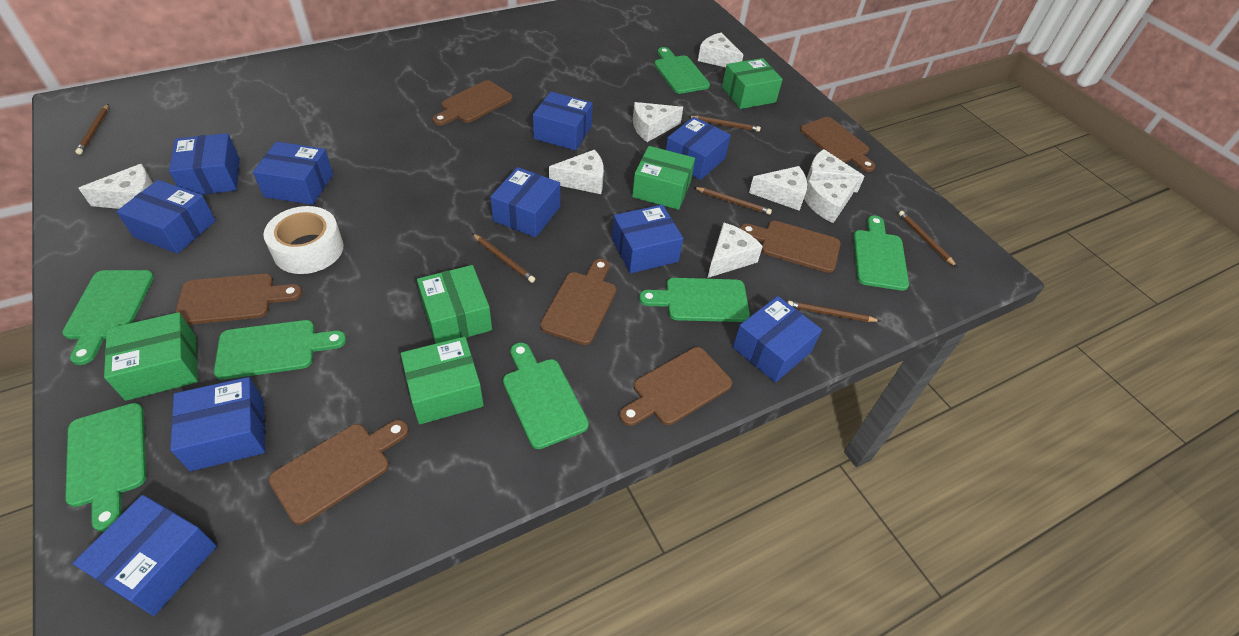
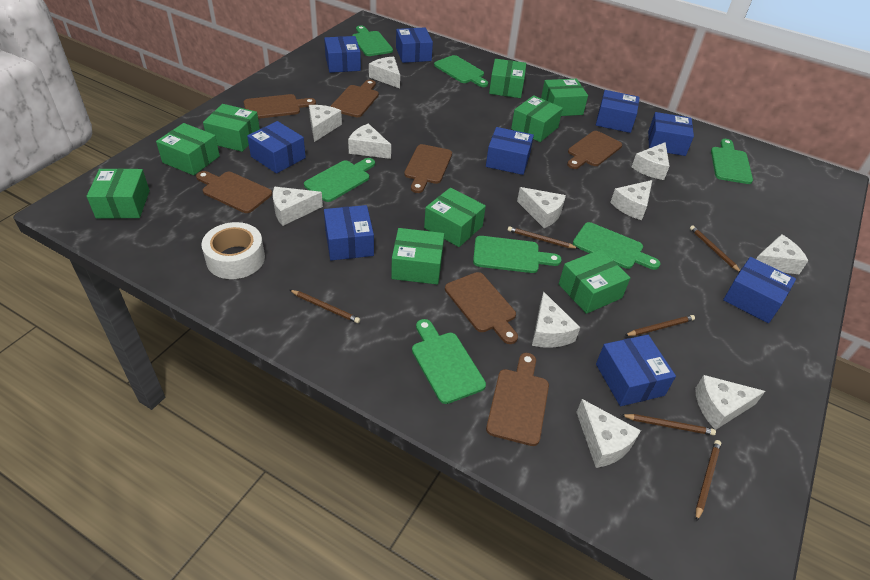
blue box: [73,495,217,616] [116,180,216,254] [169,133,240,195] [170,377,265,471] [253,141,333,205] [490,167,560,237] [533,91,593,150] [612,205,683,273] [666,117,731,180] [733,296,822,382] = 10 -> [247,121,306,174] [324,36,361,73] [324,205,374,261] [396,27,433,63] [486,127,534,175] [596,90,640,133] [596,335,676,406] [648,112,694,156] [723,257,796,323] = 9
green box: [104,312,198,401] [401,337,484,425] [417,265,492,344] [632,146,695,210] [722,58,783,109] = 5 -> [87,168,150,219] [156,123,220,175] [203,104,260,152] [391,228,444,284] [424,188,486,247] [489,59,526,98] [511,95,563,142] [541,79,588,116] [559,249,631,314] = 9
white cheese: [78,164,153,209] [549,150,604,194] [633,102,683,142] [698,32,744,67] [708,222,763,278] [749,166,807,211] [804,178,859,223] [806,149,865,192] = 8 -> [273,187,323,226] [309,105,342,142] [348,123,391,159] [369,57,400,89] [517,187,566,228] [532,291,580,348] [576,399,641,468] [610,180,652,220] [632,142,670,180] [695,375,765,430] [756,234,809,274] = 11

